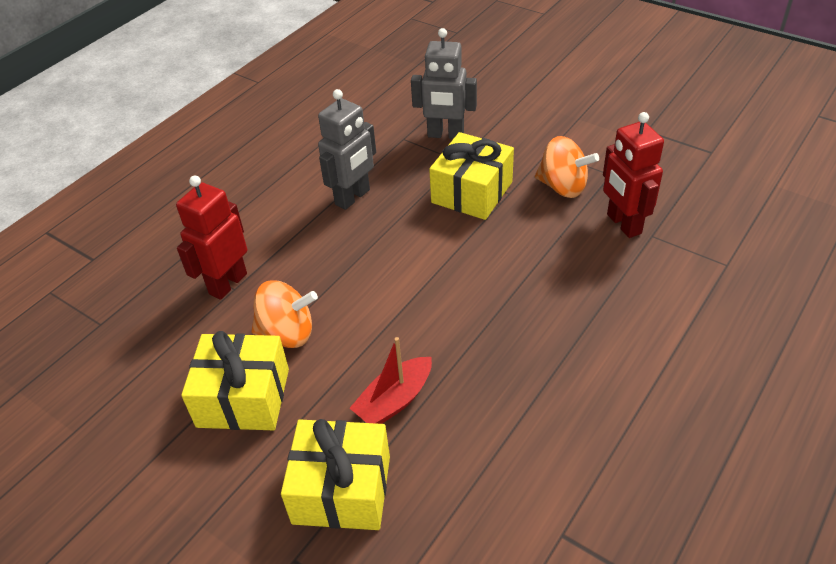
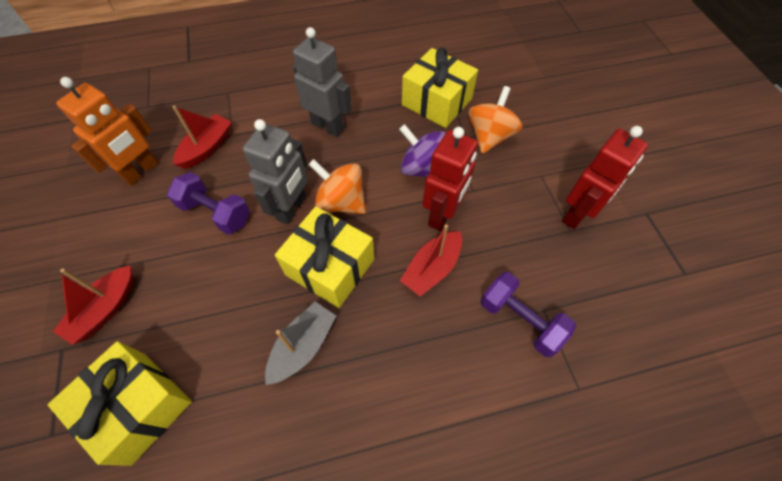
grey boat: none = 0 -> [265,301,336,385] = 1
orange robot: none = 0 -> [56,77,158,185] = 1
purple dumbbell: none = 0 -> [167,172,250,235] [481,272,576,357] = 2
purple spinning top: none = 0 -> [399,124,446,177] = 1
red boat: [350,337,432,424] = 1 -> [53,265,134,345] [173,106,232,169] [400,224,462,296] = 3

